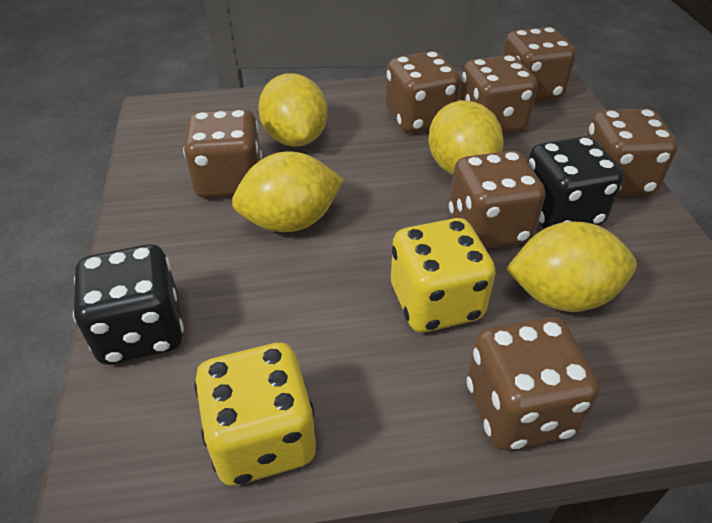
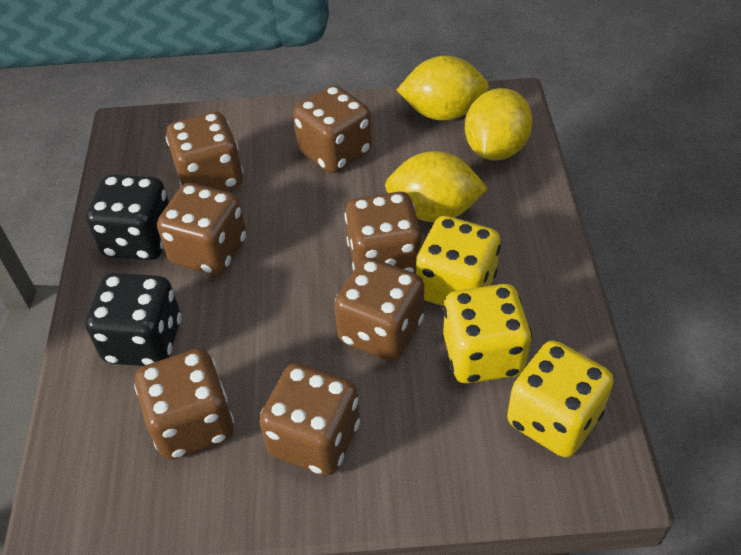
yellow dice: [194,343,316,486] [391,218,496,332] = 2 -> [416,216,501,306] [443,284,532,384] [507,340,614,457] = 3
yellow lemon: [232,152,344,232] [258,73,327,147] [429,101,504,175] [506,221,637,312] = 4 -> [385,151,488,222] [397,56,489,121] [465,88,532,161] = 3

